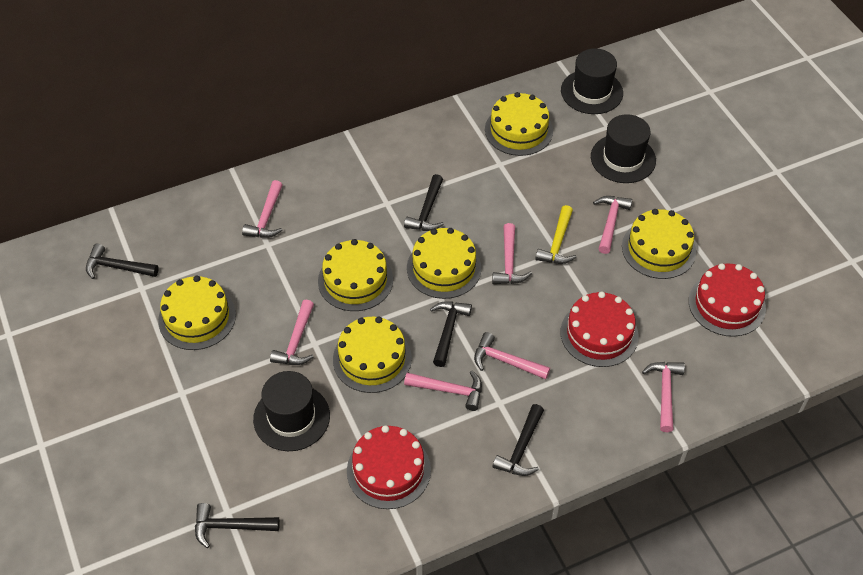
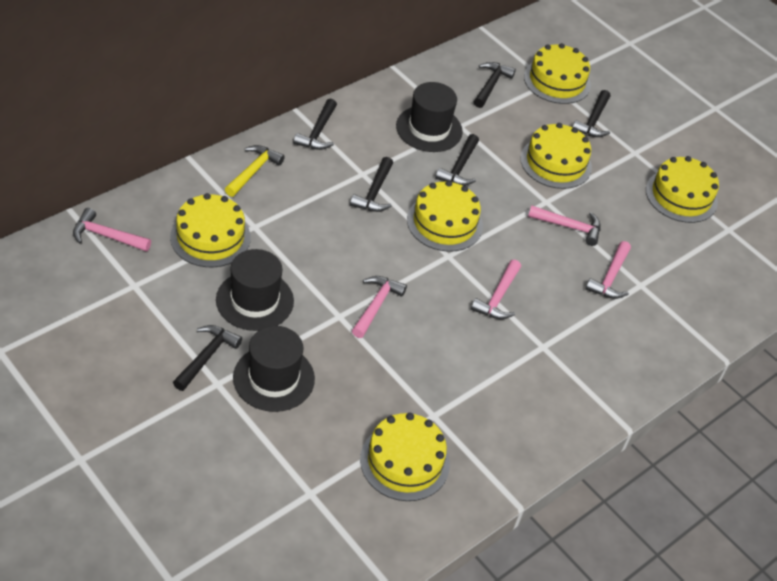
black hammer: [86,244,159,279] [195,503,280,548] [404,174,444,231] [430,301,472,367] [493,404,544,476] = 5 -> [173,325,242,391] [293,98,337,150] [350,157,393,212] [435,134,479,186] [474,62,516,108] [573,90,610,137] = 6
pink hammer: [242,180,283,238] [270,300,314,365] [404,371,482,411] [474,332,550,380] [492,223,532,284] [593,196,633,254] [642,362,685,432] = 7 -> [73,208,151,252] [352,276,407,338] [471,260,521,319] [528,205,601,246] [585,241,631,299] = 5
red cake: [347,425,431,509] [561,292,639,367] [688,263,766,337] = 3 -> none = 0

